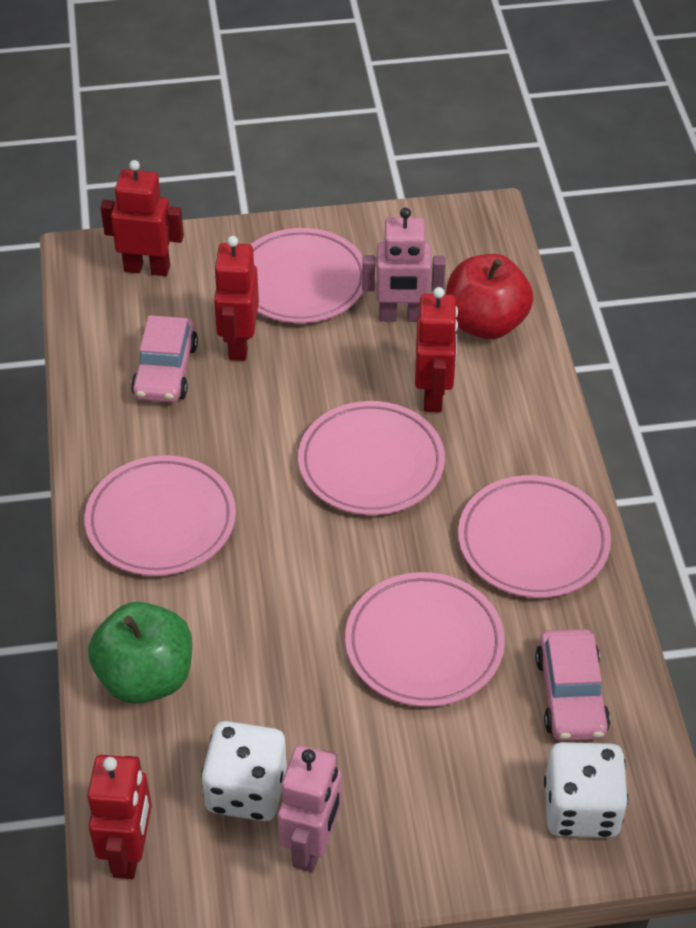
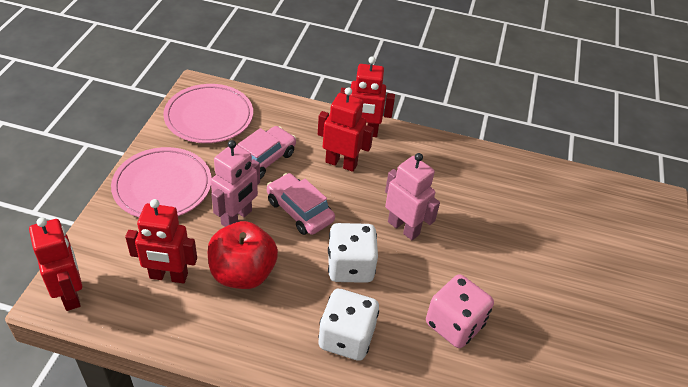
green apple: [88,602,192,704] = 1 -> none = 0
pink dice: none = 0 -> [426,274,494,348] = 1
pink plate: [85,455,236,576] [251,228,364,323] [298,401,445,515] [345,572,505,707] [458,475,611,598] = 5 -> [111,147,212,217] [163,84,253,143] = 2

